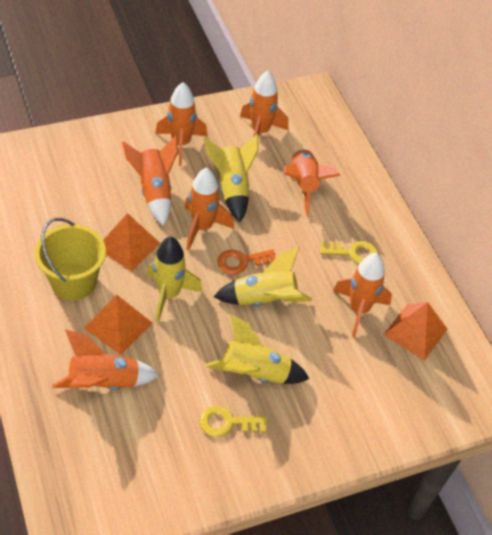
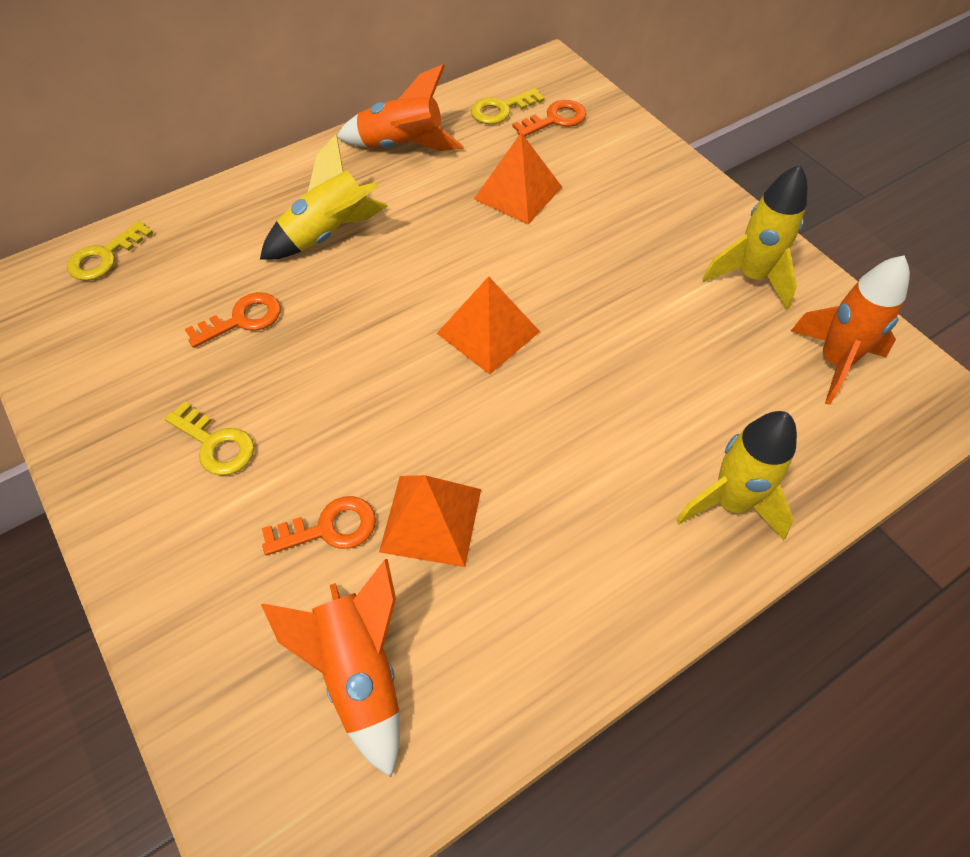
orange key: [217,249,276,274] = 1 -> [185,292,281,348] [262,496,376,555] [512,100,586,137] = 3
orange rocket: [52,330,160,390] [122,136,178,226] [155,82,207,166] [185,167,234,250] [240,71,289,137] [284,148,340,216] [333,253,392,337] = 7 -> [261,559,400,777] [337,64,463,151] [791,255,910,405] = 3
yellow bucket: [34,218,106,300] = 1 -> none = 0
yellow key: [199,406,268,437] [320,241,378,264] = 2 -> [67,221,153,281] [165,402,254,476] [471,88,545,124] = 3
yellow rocket: [147,236,202,322] [204,134,258,222] [205,314,309,384] [214,247,312,306] = 4 -> [260,135,388,260] [676,411,797,541] [702,165,807,310] = 3

